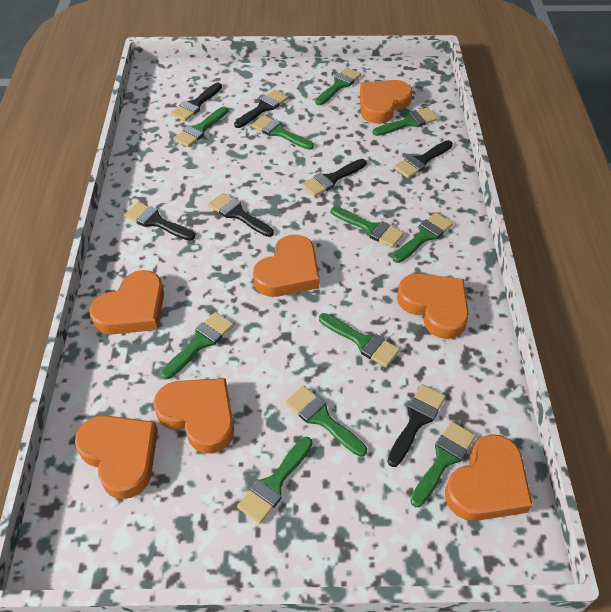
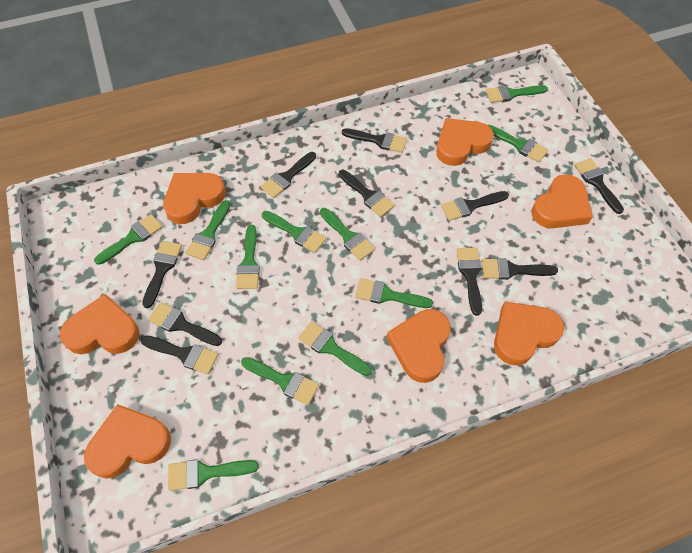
black brush: [124,202,195,241] [171,83,222,121] [208,193,274,237] [234,90,288,128] [302,159,366,197] [387,384,446,467] [394,140,453,178] = 7 -> [140,335,218,374] [142,241,182,308] [148,302,222,346] [260,152,316,198] [339,170,395,217] [342,128,407,153] [441,191,509,221] [456,247,482,316] [482,258,558,280] [574,158,624,214] = 10

